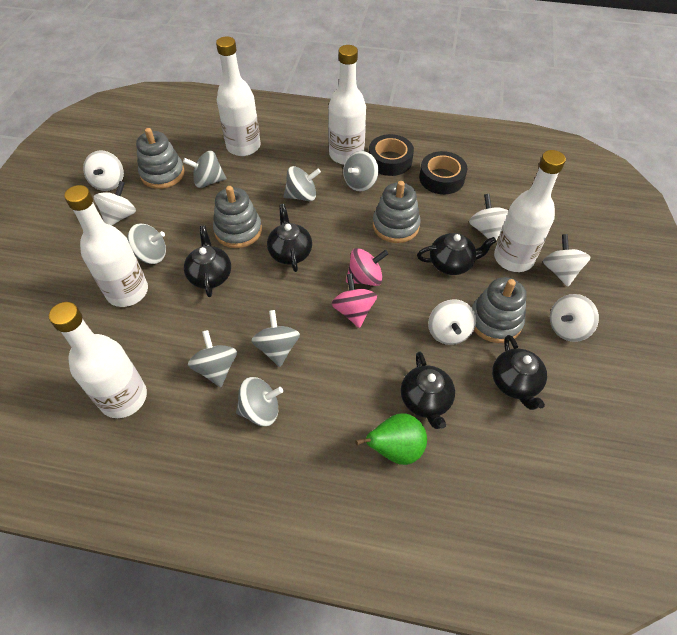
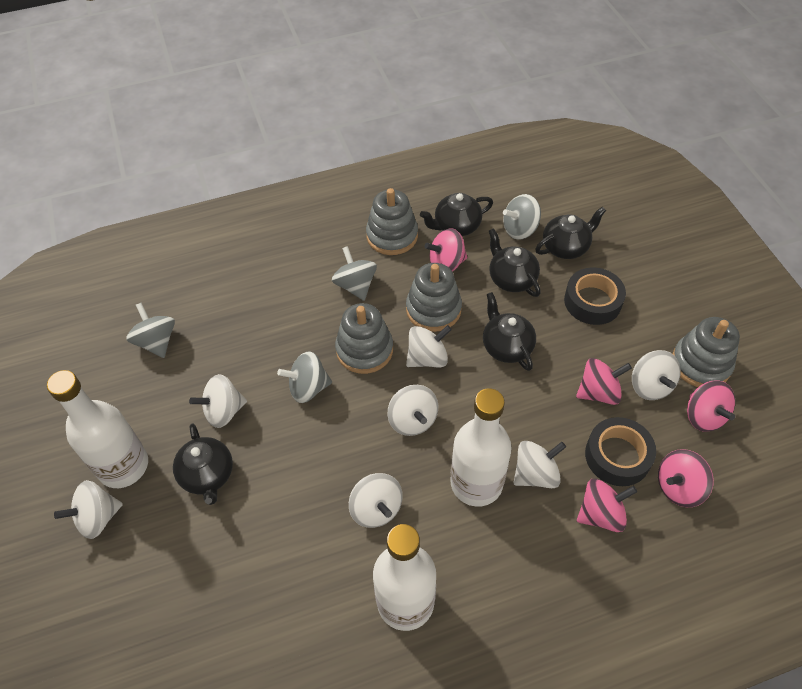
green pear: [355,413,427,465] = 1 -> none = 0
grey spinning top: [127,224,166,264] [183,151,227,188] [188,330,237,387] [236,377,283,426] [251,310,300,367] [284,166,321,201] [343,151,379,192] = 7 -> [126,303,175,358] [277,351,332,403] [332,246,377,301] [503,194,541,240] = 4
pink spinning top: [331,274,377,328] [346,248,388,286] = 2 -> [425,228,468,272] [576,358,632,405] [577,479,637,532] [658,449,714,507] [687,381,735,432] = 5
white bottle: [49,302,147,418] [64,185,148,307] [216,36,261,156] [328,45,366,165] [494,150,566,272] = 5 -> [47,370,148,488] [373,524,436,631] [450,388,512,507] = 3
white spinning top: [83,150,124,191] [94,181,136,226] [428,299,476,345] [469,194,509,240] [543,234,591,287] [550,294,599,342] = 6 -> [54,480,123,539] [189,374,247,428] [349,473,403,528] [388,385,438,436] [406,325,452,367] [514,441,566,488] [632,350,681,400] = 7

